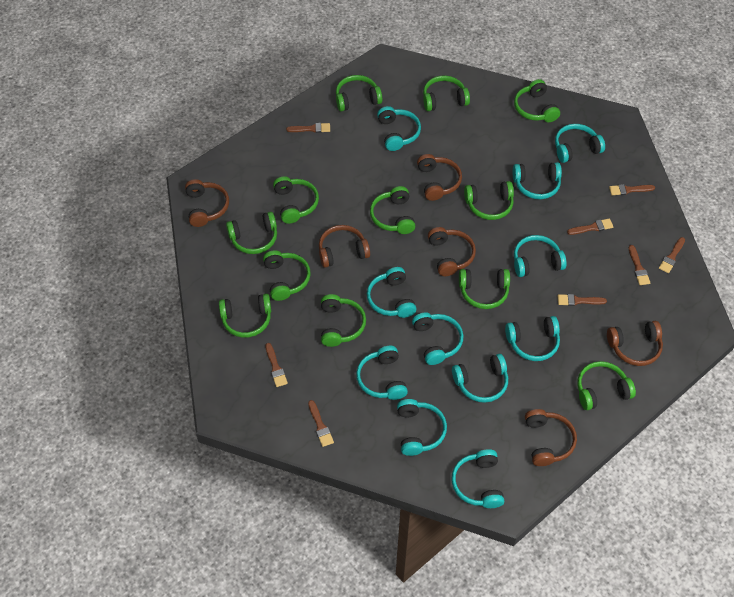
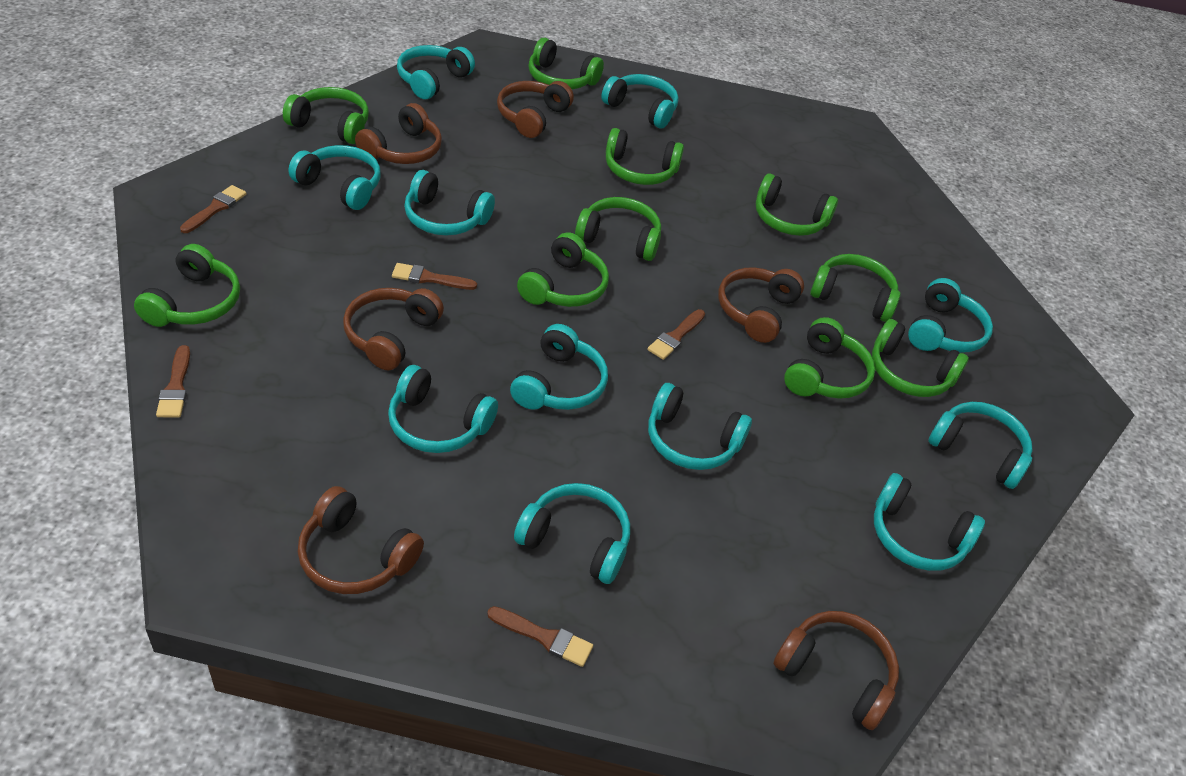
brown brush: [265,343,288,387] [286,123,330,133] [308,400,334,447] [558,294,607,306] [567,218,613,235] [609,184,655,195] [629,245,650,285] [659,237,685,273] = 8 -> [156,345,190,417] [180,185,247,233] [392,263,477,290] [487,606,593,667] [647,309,705,360] = 5
green headphones: [219,294,271,338] [226,212,277,254] [263,250,311,301] [273,176,319,224] [321,294,366,347] [336,75,382,111] [370,186,415,234] [423,75,470,111] [459,269,510,309] [464,181,514,220] [514,79,560,122] [577,361,636,410] = 12 -> [134,244,240,327] [283,87,369,144] [517,232,609,307] [528,38,604,89] [575,197,661,261] [606,128,684,185] [756,173,838,236] [784,317,875,399] [810,254,900,322] [872,319,969,397] = 10

